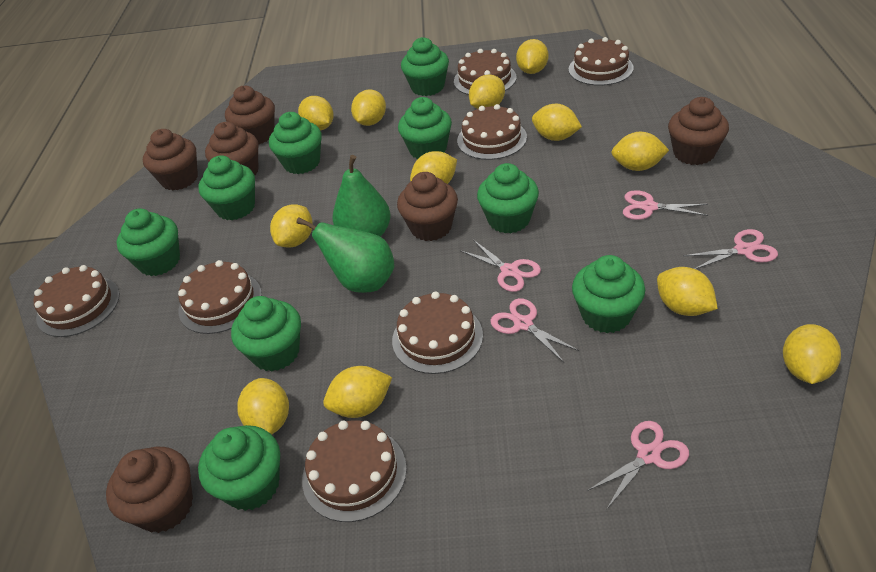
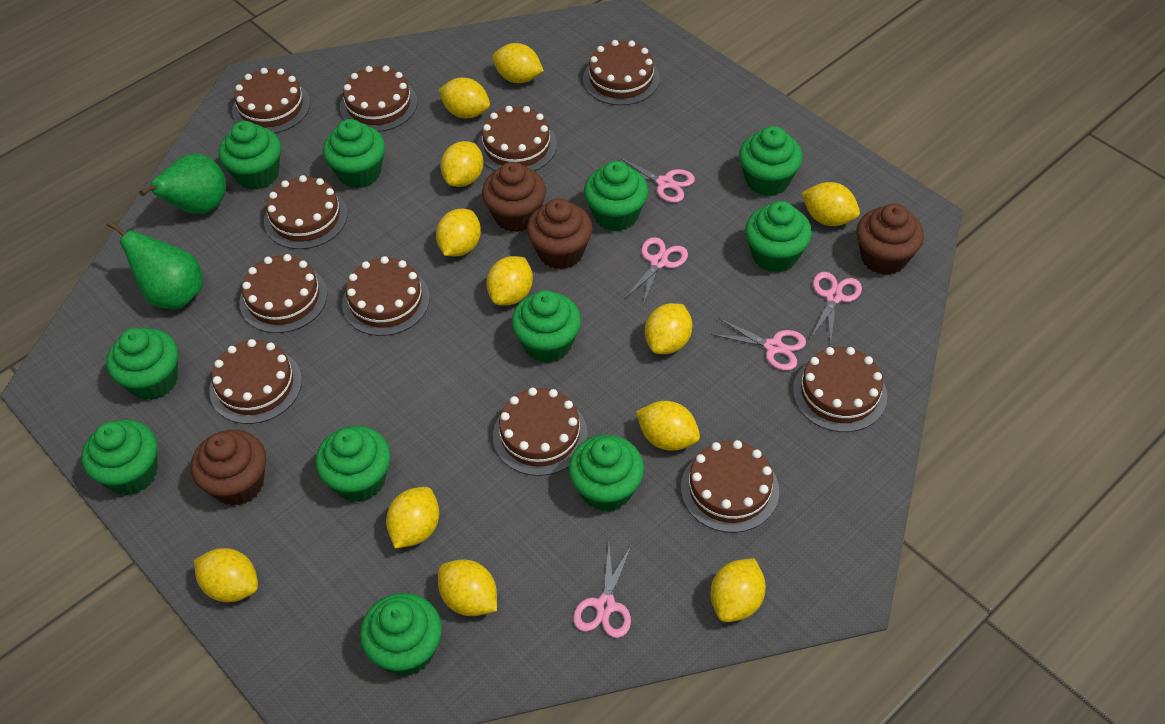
brown cake: [34,265,120,337] [178,260,262,334] [302,420,407,522] [392,291,483,374] [454,49,516,95] [457,104,527,160] [569,37,634,86] = 7 -> [209,339,302,424] [232,68,310,133] [239,254,327,333] [264,175,348,249] [340,65,417,132] [342,256,430,336] [477,106,557,171] [493,388,588,476] [583,40,660,105] [681,440,779,533] [793,347,887,432] = 11
brown cupcake: [106,447,193,533] [143,129,198,190] [205,122,258,175] [225,86,275,145] [397,172,458,241] [668,97,729,165] = 6 -> [191,430,266,506] [482,162,546,232] [527,198,593,269] [856,203,924,275] = 4
green cupcake: [116,209,180,276] [198,425,280,511] [199,155,255,220] [231,296,301,372] [269,112,322,174] [398,97,452,159] [401,37,449,96] [477,163,539,234] [572,255,645,333] = 9 -> [82,420,158,495] [106,328,178,400] [219,121,281,190] [316,426,390,502] [323,119,385,188] [360,593,442,676] [512,290,581,363] [568,435,644,512] [584,161,648,231] [739,126,803,196] [745,201,812,273] = 11

